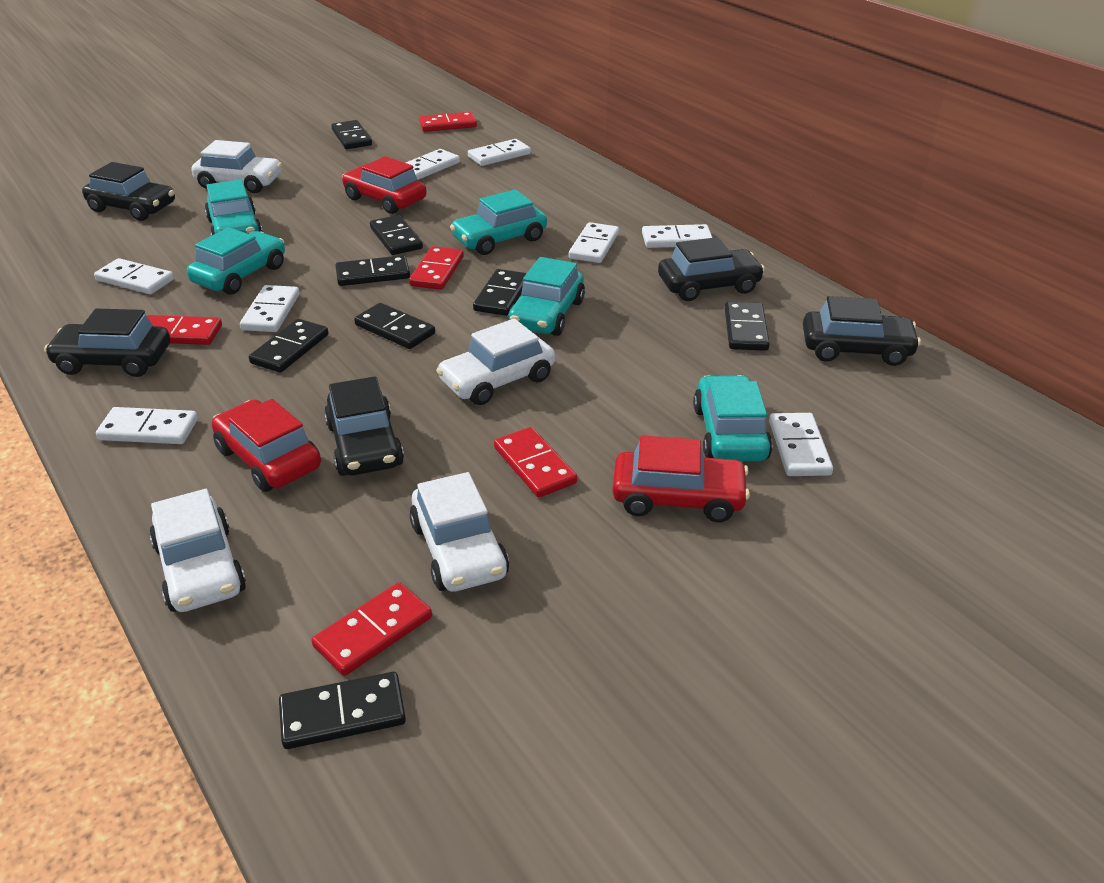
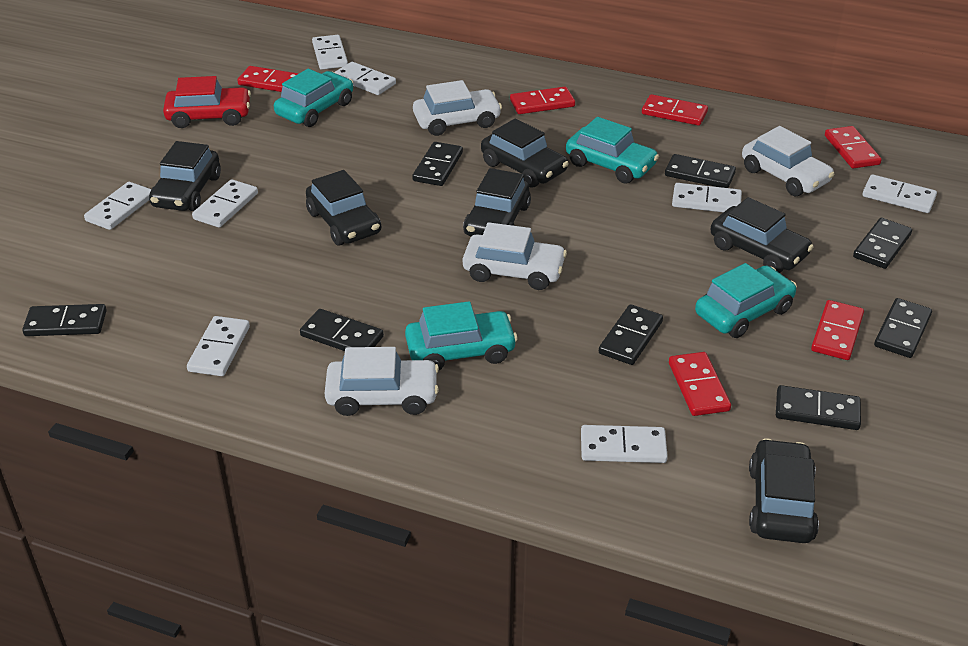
black car: [44,309,170,377] [82,162,175,221] [324,376,404,476] [658,237,765,301] [803,296,921,366] = 5 -> [149,141,221,211] [306,170,381,246] [463,168,531,237] [481,118,569,188] [710,197,813,273] [749,438,819,543] = 6
red car: [211,399,321,492] [342,156,427,214] [612,435,750,522] = 3 -> [163,76,251,128] = 1
red domino: [147,315,222,345] [312,582,432,676] [409,246,464,290] [419,112,477,132] [494,427,577,497] = 5 -> [237,66,299,92] [510,87,575,114] [642,94,708,126] [669,352,731,416] [811,300,864,360] [825,126,882,169] = 6
turquoise car: [187,227,285,295] [205,179,263,236] [450,190,547,255] [508,257,585,336] [693,375,773,461] = 5 -> [274,69,353,127] [405,301,518,371] [566,117,659,184] [695,263,797,338] = 4

